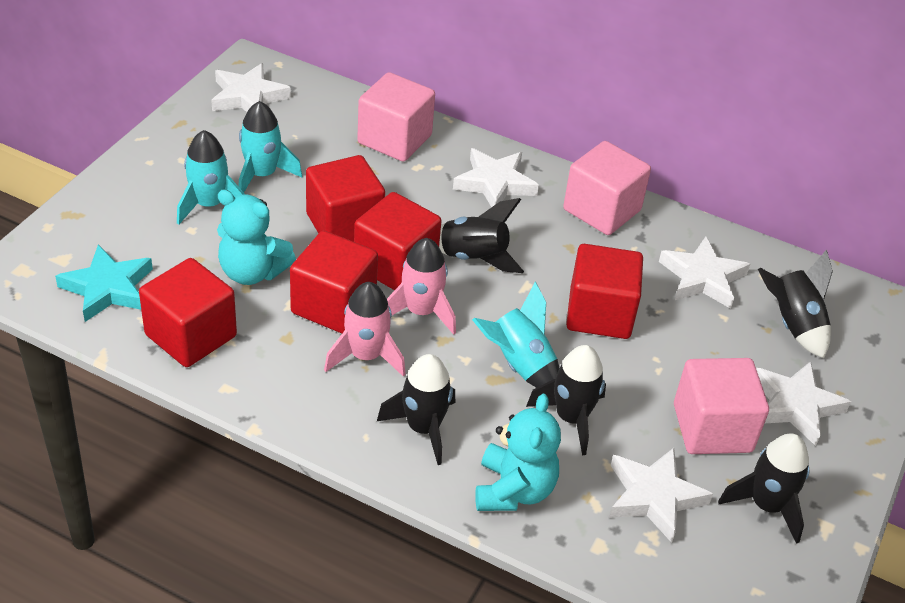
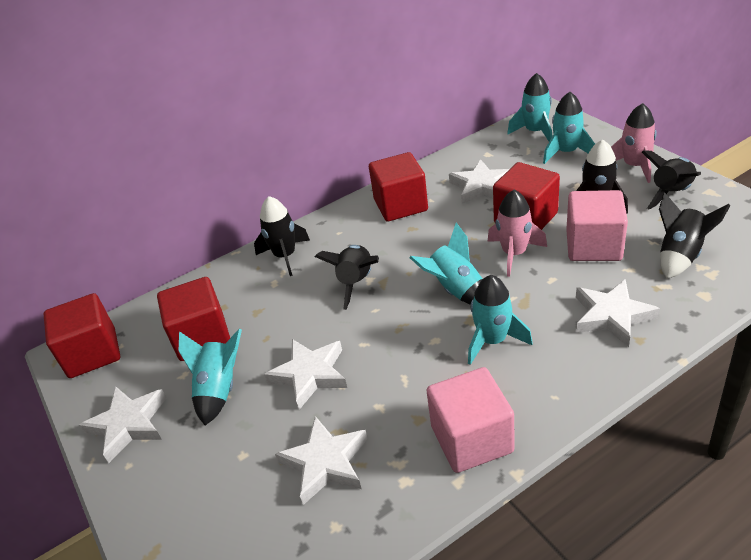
pink cube: [357,72,435,162] [563,141,651,235] [674,358,769,454] = 3 -> [427,367,514,473] [566,190,628,261] = 2
red cube: [139,258,237,367] [290,231,378,333] [306,155,385,242] [354,192,441,290] [566,244,643,339] = 5 -> [43,293,120,378] [157,277,230,361] [369,152,428,221] [493,162,560,230] = 4
turquoise rocket: [177,130,246,225] [238,101,302,192] [472,282,559,388] = 3 -> [179,329,242,425] [409,223,483,305] [468,275,533,365] [507,73,552,141] [543,92,595,164] = 5
turquoise star: [55,245,153,322] = 1 -> none = 0
turquoise teddy bear: [217,189,296,285] [475,394,561,511] = 2 -> none = 0

